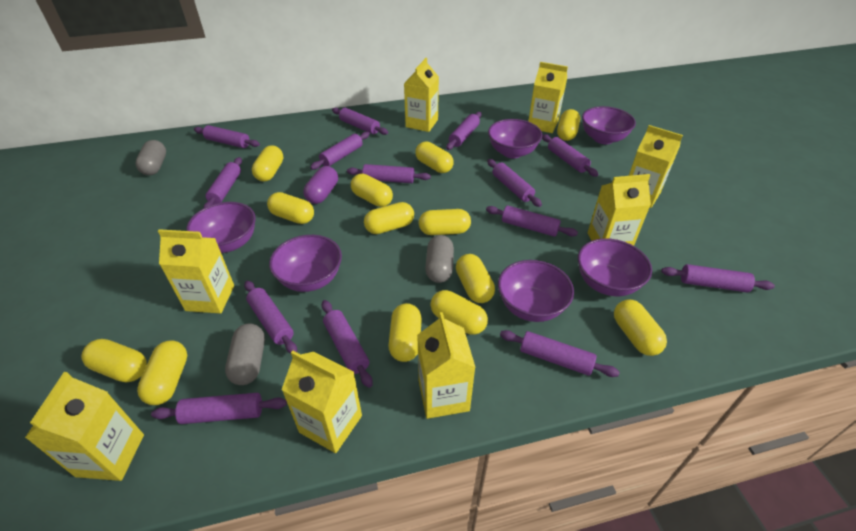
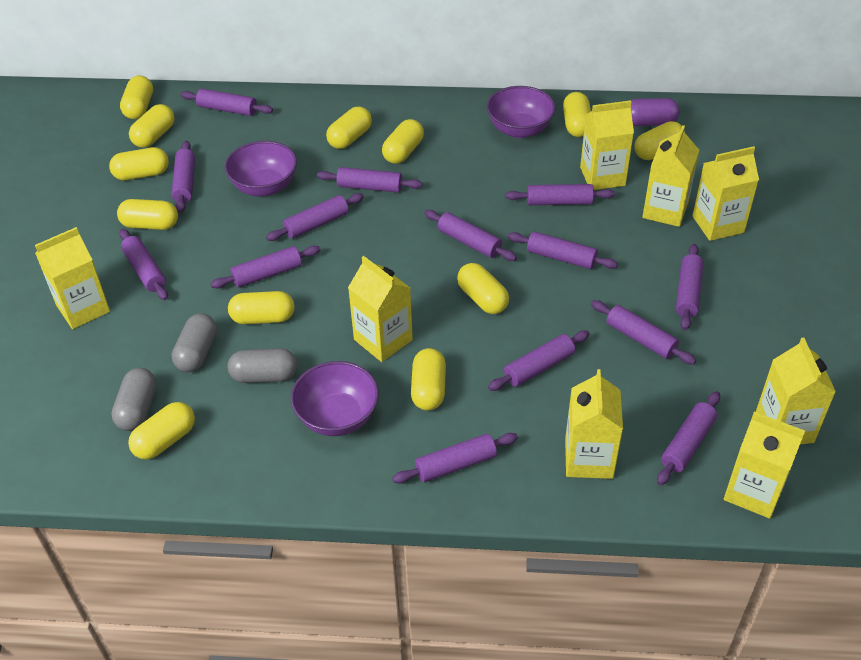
purple bowl: [186,202,256,253] [269,235,342,292] [488,119,542,158] [498,260,574,322] [578,238,652,296] [582,106,636,144] = 6 -> [225,141,297,197] [291,361,379,436] [487,86,556,138] = 3
yellow capsule: [81,339,147,382] [137,340,187,405] [252,145,283,182] [267,192,314,224] [351,174,393,207] [364,202,414,234] [388,303,422,362] [415,142,454,173] [419,209,471,235] [430,290,488,335] [456,254,495,303] [557,109,580,141] [614,300,667,356] = 13 -> [109,147,169,180] [117,199,178,230] [120,75,153,119] [128,402,195,460] [129,104,174,148] [228,291,294,324] [326,106,372,149] [382,119,424,164] [411,348,446,411] [457,263,509,314] [563,92,591,137] [634,121,685,160] = 12

